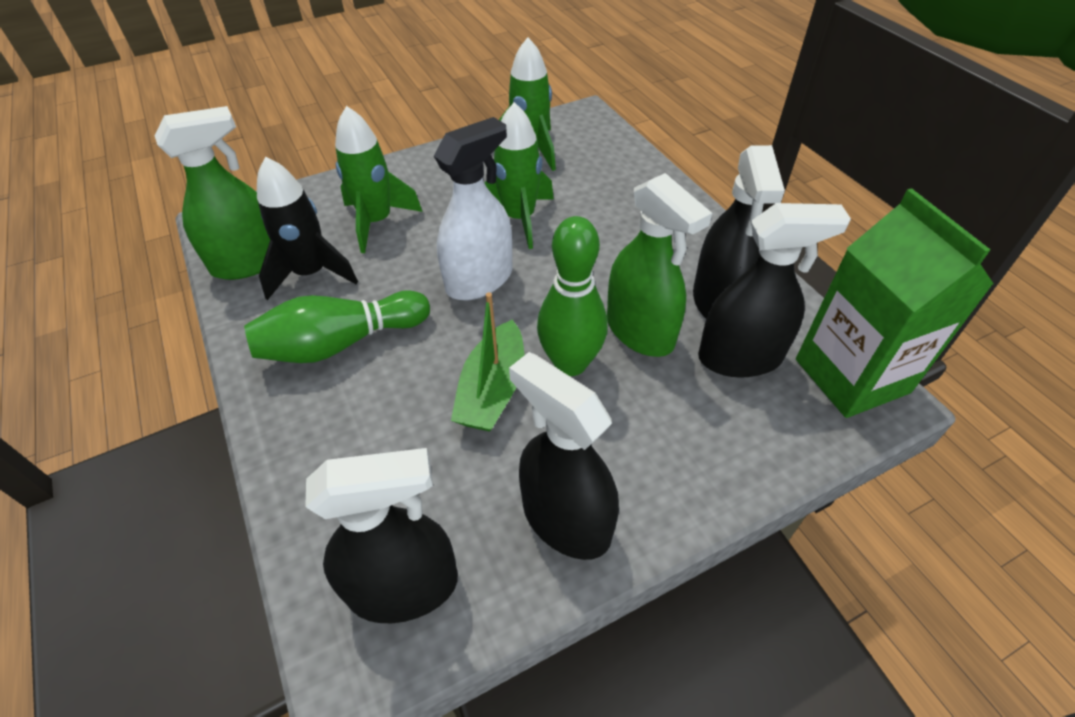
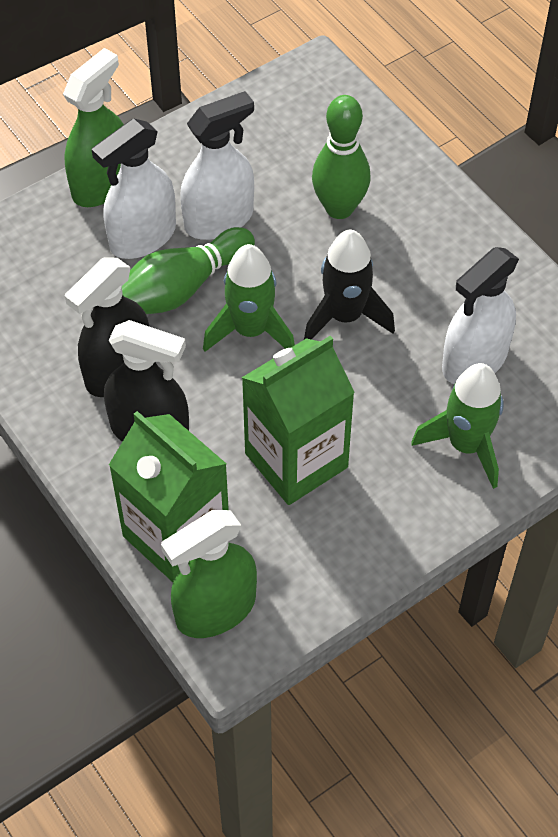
black spray bottle: [305,448,458,623] [509,352,619,560] [693,145,785,318] [698,203,851,378] = 4 -> [65,257,150,397] [104,320,189,442] = 2
green boat: [451,292,524,432] = 1 -> none = 0
green carton: [796,188,994,418] = 1 -> [109,411,229,582] [242,336,355,505] = 2
green rocket: [335,106,423,253] [484,102,554,249] [499,37,556,171] = 3 -> [203,244,295,352] [411,363,504,489] = 2
white spray bottle: [434,117,512,300] = 1 -> [92,119,176,259] [180,91,254,240] [442,247,519,385] = 3

